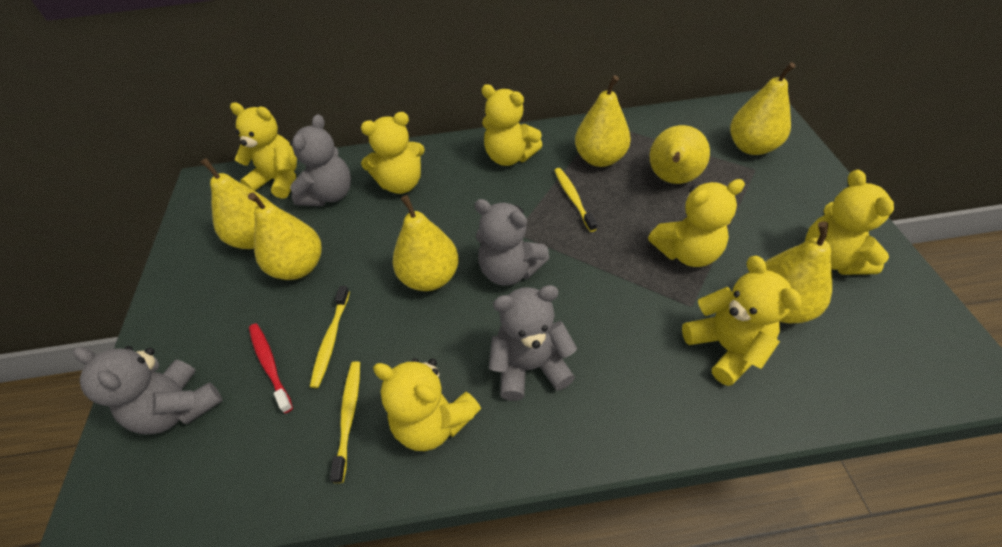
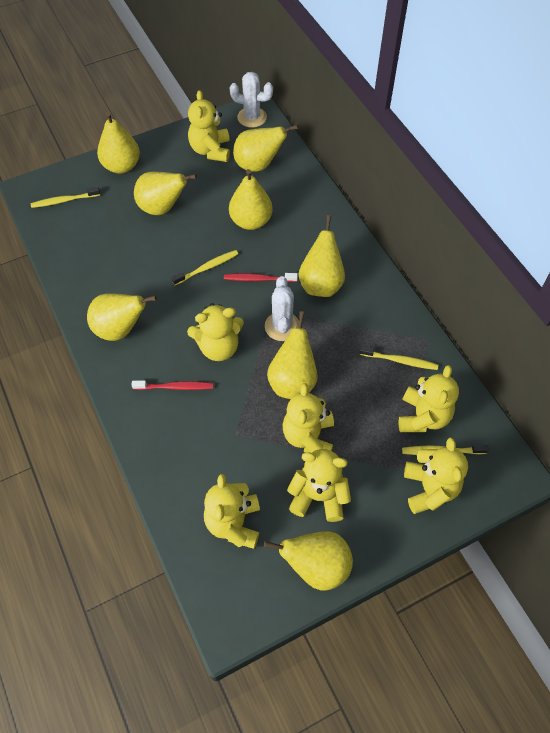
grey teddy bear: [73,346,223,435] [290,114,351,206] [474,199,550,286] [489,285,577,401] = 4 -> none = 0
red toothbrush: [249,324,293,413] = 1 -> [132,381,213,390] [224,273,298,282] = 2
white cactus: none = 0 -> [230,72,273,128] [265,276,299,341] = 2
yellow pear: [200,158,271,249] [248,193,321,280] [393,195,459,291] [575,75,631,167] [650,125,710,184] [730,62,795,155] [765,221,832,323] = 7 -> [87,293,157,341] [97,112,140,174] [134,172,197,215] [229,169,273,230] [233,124,298,172] [264,531,353,591] [267,311,318,399] [298,215,345,297] = 8
yellow toothbrush: [310,286,350,388] [330,361,360,483] [554,168,597,232] = 3 -> [31,187,100,208] [172,250,238,285] [360,346,438,370] [402,445,489,455] = 4

